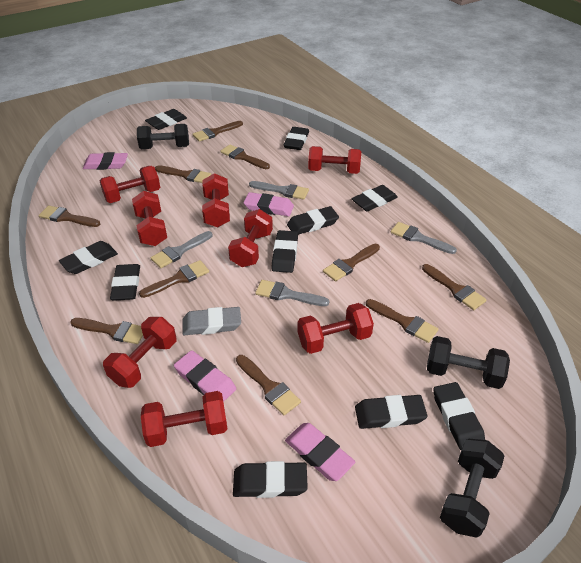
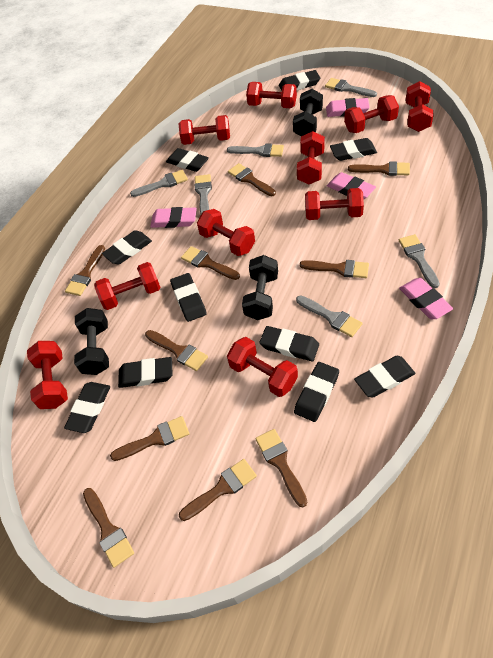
grey brush: [150,231,212,268] [249,181,309,200] [255,280,329,306] [391,222,457,254] = 4 -> [130,170,188,197] [195,174,212,215] [227,144,284,157] [296,296,363,337] [325,78,377,97] [399,234,440,288] = 6
grey eraser: [182,307,241,335] = 1 -> none = 0
red dumbbell: [100,166,160,203] [103,317,176,388] [132,191,167,246] [141,391,227,447] [202,173,230,228] [228,209,273,267] [298,303,374,354] [308,146,361,174] = 8 -> [27,341,68,409] [94,262,160,310] [178,115,230,145] [197,209,255,256] [227,337,298,397] [246,82,297,108] [297,131,325,185] [305,188,364,220] [344,95,399,133] [406,81,434,132] = 10

